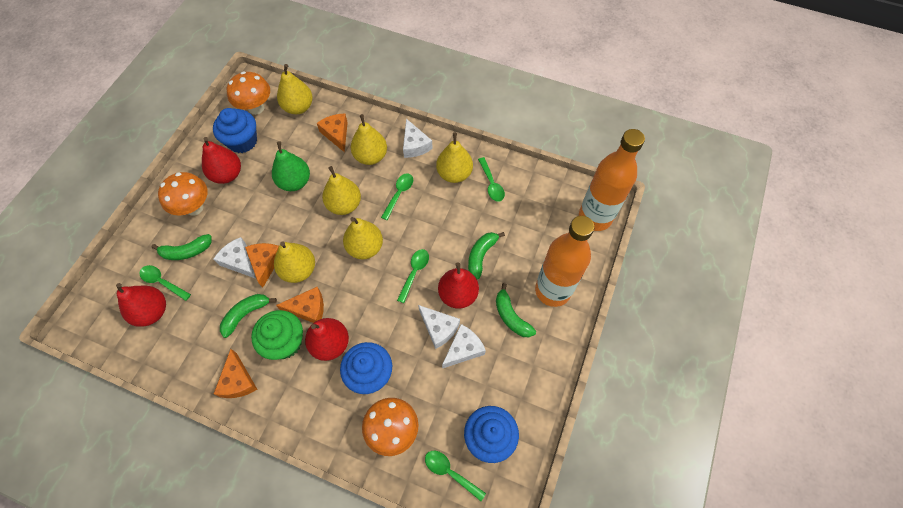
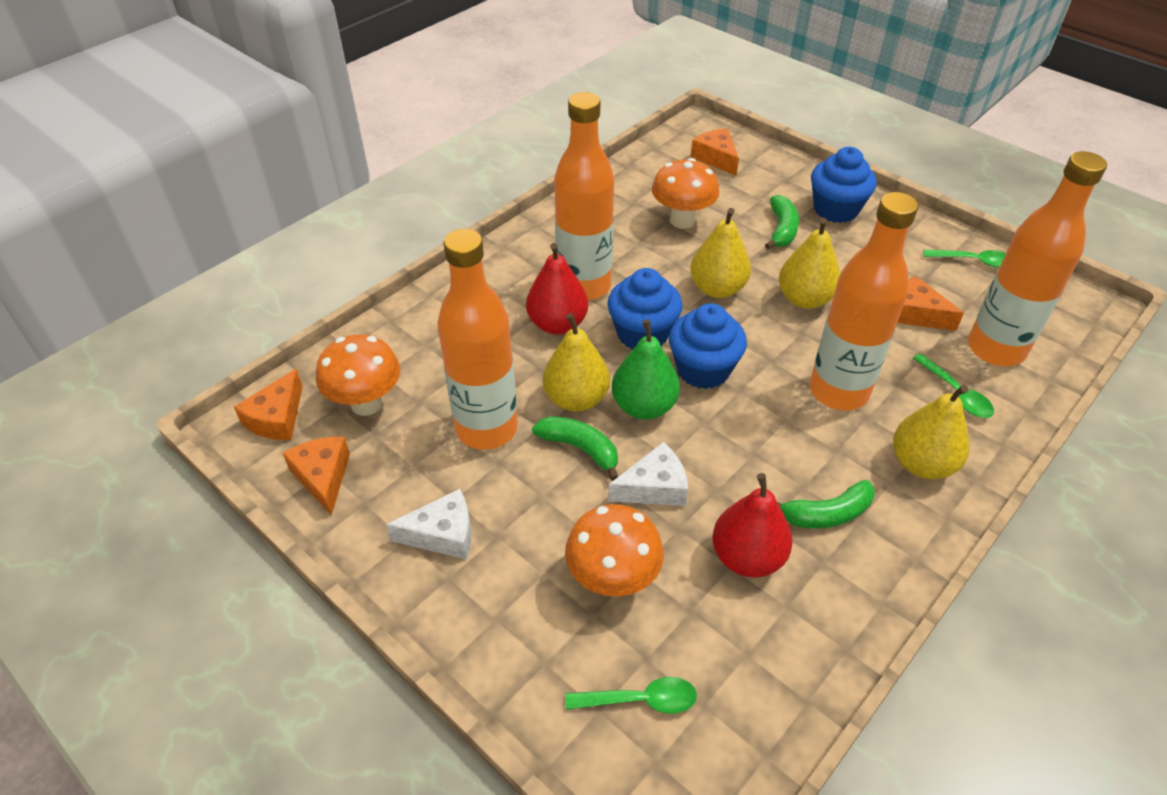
green banana: [151,234,212,260] [220,294,277,338] [468,232,505,279] [496,283,536,337] = 4 -> [532,416,618,481] [765,195,799,249] [777,480,875,529] = 3
green cupcake: [251,310,303,360] = 1 -> none = 0
green spoon: [139,265,191,301] [381,173,413,220] [397,249,429,303] [425,451,486,501] [478,157,505,202] = 5 -> [566,677,697,714] [913,354,994,418] [924,250,1006,268] = 3
orange bottle: [535,216,594,307] [579,129,645,231] = 2 -> [437,229,518,450] [554,92,614,301] [810,192,918,410] [968,151,1107,366] = 4
red pear: [116,283,166,327] [202,137,241,184] [305,318,349,361] [438,263,479,309] = 4 -> [526,243,588,334] [712,473,793,578] = 2
white cheese: [214,237,256,279] [403,119,433,158] [418,305,460,349] [442,324,486,369] = 4 -> [386,489,472,559] [608,442,688,506] = 2
yellow pear: [274,241,315,283] [277,64,313,114] [322,166,361,215] [343,217,383,259] [351,114,387,165] [436,133,473,183] = 6 -> [543,313,610,412] [690,208,751,298] [779,218,840,309] [893,385,970,479] = 4

